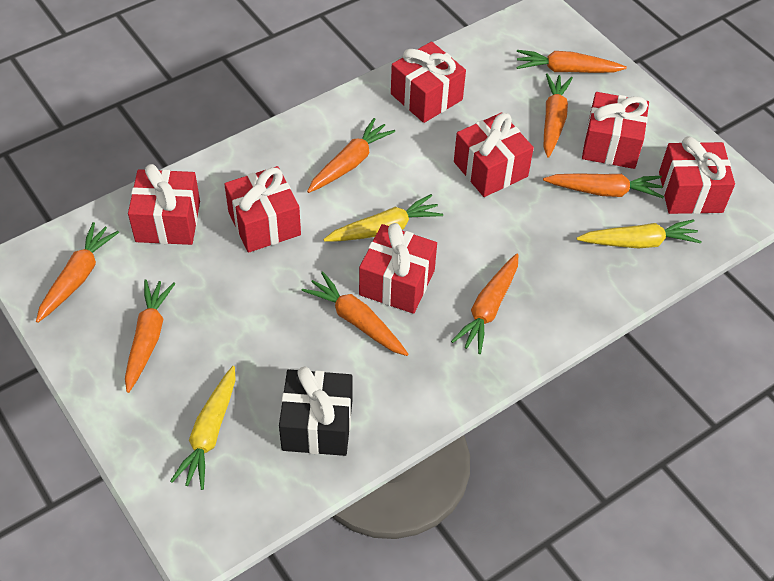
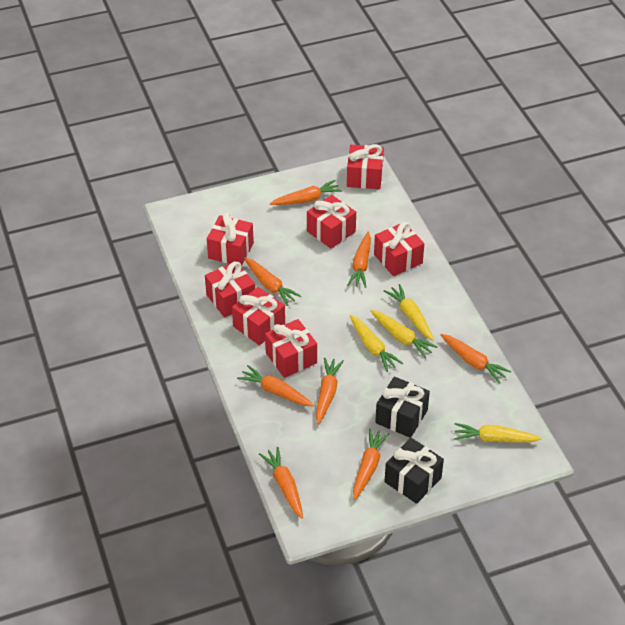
black gift: [279,367,353,456] = 1 -> [375,377,430,438] [384,438,444,504] = 2
yellow carrot: [170,366,236,490] [323,194,443,242] [576,219,701,249] = 3 -> [350,315,403,372] [370,310,438,358] [384,284,434,340] [454,423,542,442] = 4

